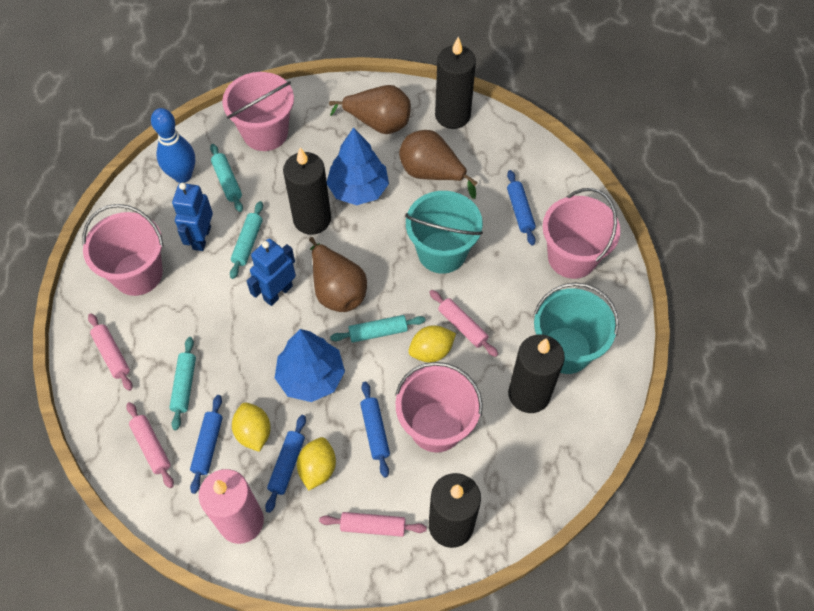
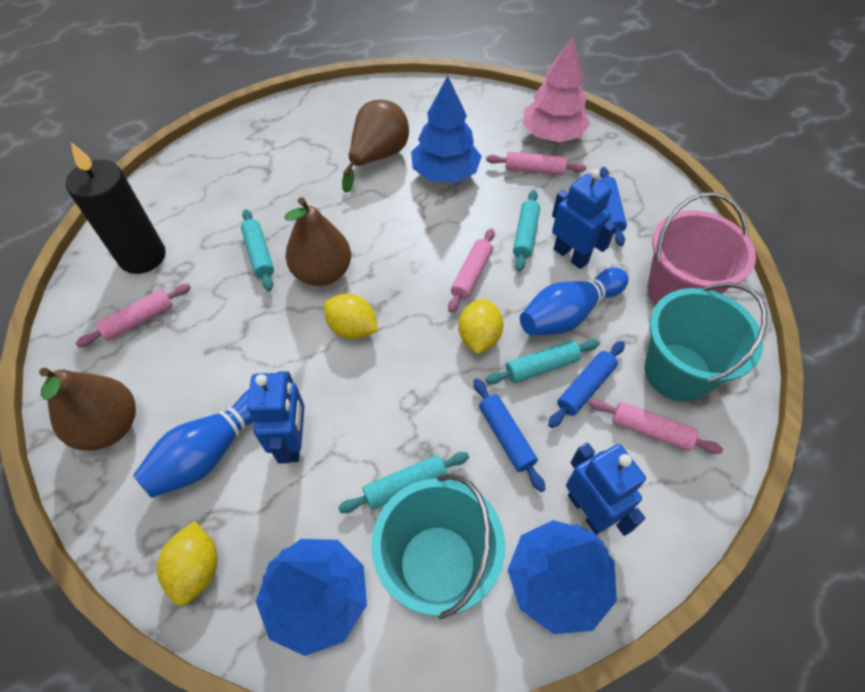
black candle: [283,147,331,235] [429,473,481,548] [435,37,476,129] [508,335,565,413] = 4 -> [66,142,166,274] = 1
blue bowling pin: [151,108,195,183] = 1 -> [133,390,255,498] [520,267,629,336] = 2
blue robot: [172,183,213,251] [247,239,296,306] = 2 -> [247,371,305,464] [552,169,616,269] [566,443,646,536] = 3
blue rolling pin: [190,395,222,494] [265,415,306,513] [360,382,390,478] [507,170,536,246] = 4 -> [473,378,545,492] [548,341,625,428] [600,167,627,246] = 3
blue tree: [275,329,345,402] [327,127,389,205] = 2 -> [256,539,367,656] [411,76,482,183] [508,520,617,634] = 3
pink bucket: [82,204,164,296] [222,72,294,151] [395,362,483,453] [543,188,621,279] = 4 -> [647,192,756,305] = 1
pink candle: [199,469,264,544] = 1 -> none = 0
pink tree: none = 0 -> [522,36,590,142] = 1

